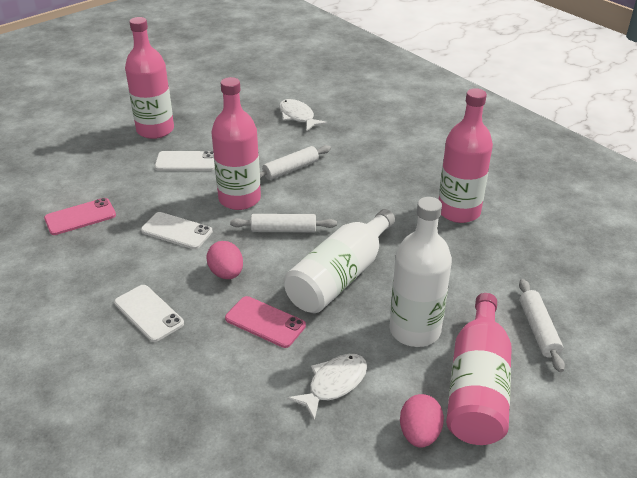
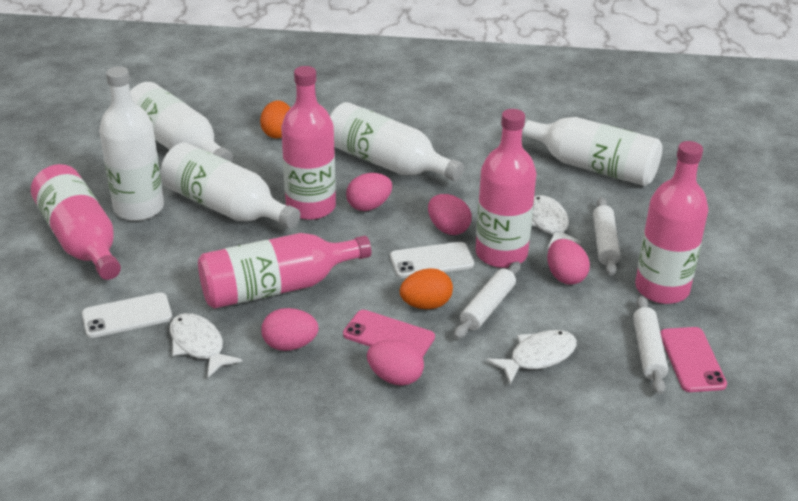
orange egg: none = 0 -> [260,100,290,139] [400,268,453,309] = 2
pink bottle: [125,17,174,139] [211,77,261,210] [439,88,493,223] [446,293,512,445] = 4 -> [31,164,121,280] [198,233,371,309] [281,66,336,220] [476,109,536,268] [635,141,708,304] = 5
pink egg: [206,241,243,279] [400,394,444,448] = 2 -> [261,308,319,351] [346,173,392,211] [367,340,424,386] [428,194,472,235] [547,239,590,285] = 5
white bottle: [284,209,395,313] [389,197,452,347] = 2 -> [99,66,164,221] [130,82,233,162] [161,142,300,229] [330,102,464,181] [522,117,662,186] = 5
white fish: [279,99,327,131] [287,354,367,421] = 2 -> [170,313,243,378] [486,330,577,384] [532,195,581,248] = 3
white phone: [114,285,184,342] [141,212,213,249] [155,151,215,171] = 3 -> [82,292,172,338] [390,242,474,278] = 2

